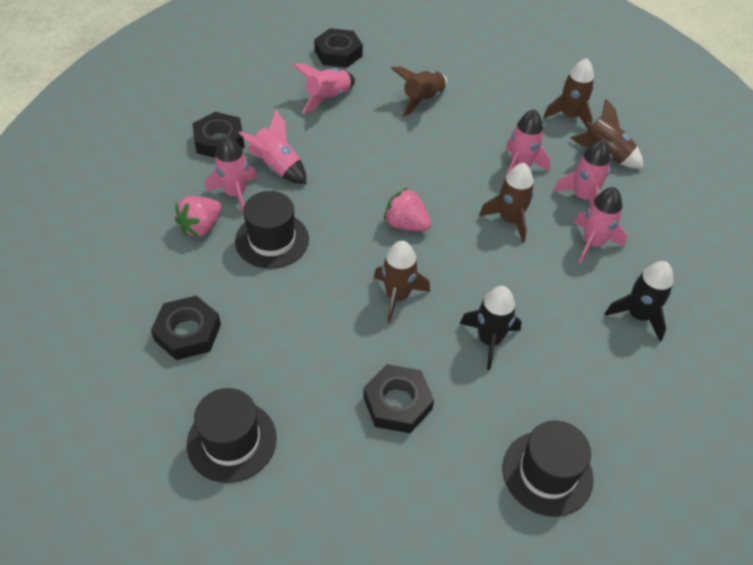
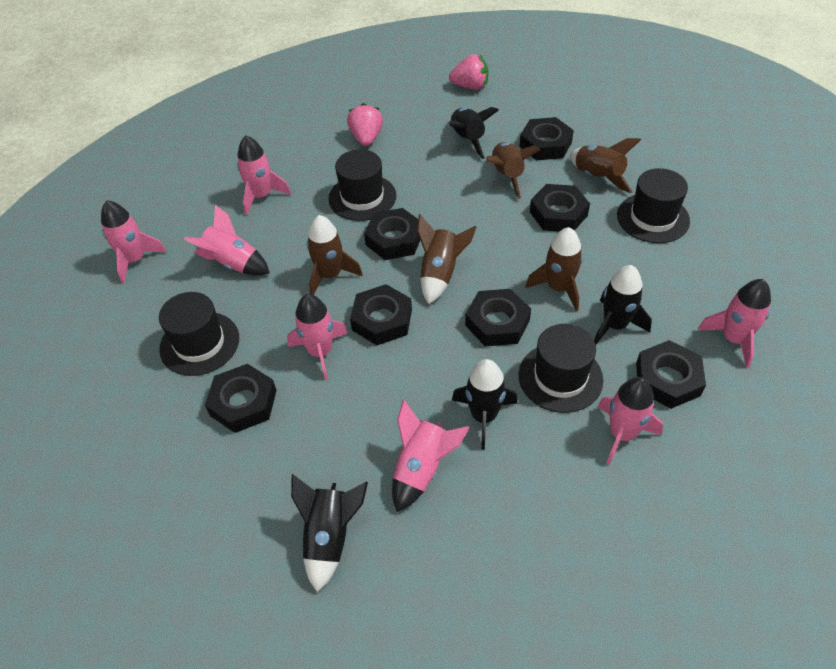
black hat: [187,388,277,483] [235,191,309,269] [503,420,593,517] = 3 -> [159,292,239,376] [328,149,396,221] [519,324,603,413] [617,168,690,243] = 4
black nut: [151,296,221,360] [192,112,245,158] [314,28,363,68] [363,364,434,433] = 4 -> [205,364,277,433] [350,284,412,345] [364,208,420,260] [465,289,531,346] [519,117,574,160] [530,184,590,232] [636,340,706,409] = 7
black rocket: [460,286,522,370] [605,261,673,341] = 2 -> [291,474,368,592] [448,107,499,159] [452,359,518,450] [594,265,652,345] = 4
pink rocket: [206,135,258,213] [239,110,306,184] [292,63,355,114] [505,109,550,176] [553,140,610,205] [574,187,627,264] = 6 -> [101,200,167,283] [184,205,270,275] [237,136,291,215] [287,294,348,381] [392,400,470,512] [598,377,663,465] [698,279,771,368] = 7

